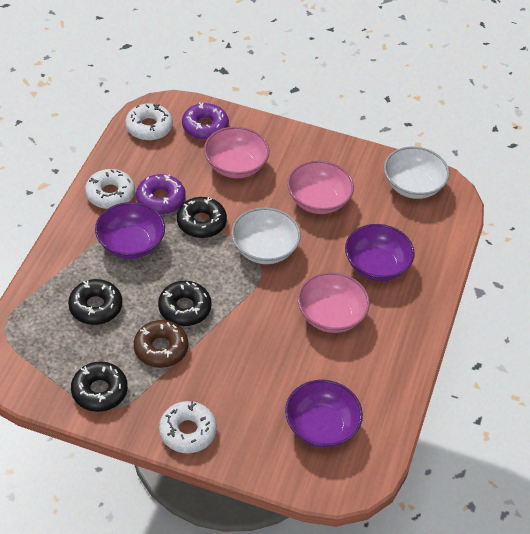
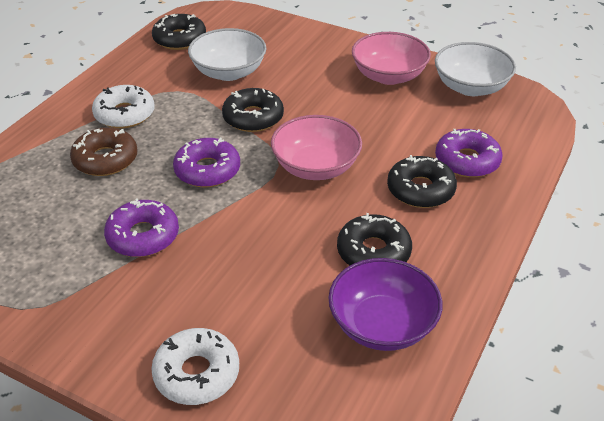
pink bowl: [204,127,269,178] [287,161,354,214] [298,272,370,333] = 3 -> [271,115,362,180] [352,32,431,85] = 2
purple bowl: [95,202,165,259] [285,380,363,448] [345,224,415,281] = 3 -> [328,258,442,351] = 1
purple donut: [136,174,186,214] [182,102,229,140] = 2 -> [104,198,179,257] [173,138,240,188] [435,129,503,177] = 3
white donut: [85,169,135,209] [125,103,173,141] [159,401,217,453] = 3 -> [92,85,154,129] [151,328,239,405] = 2

